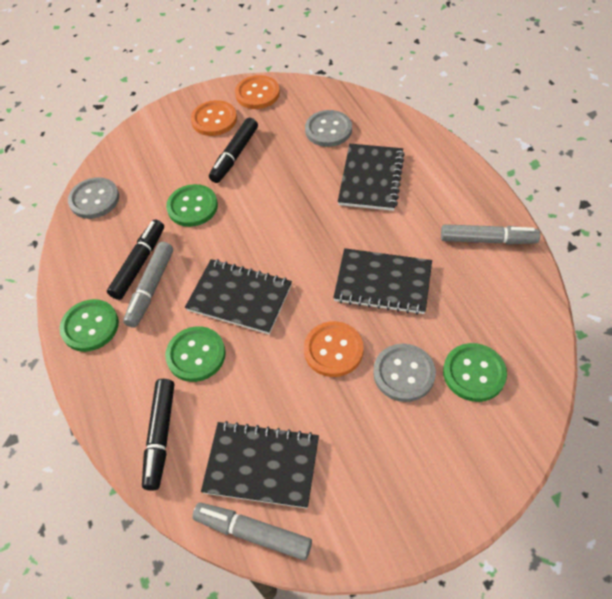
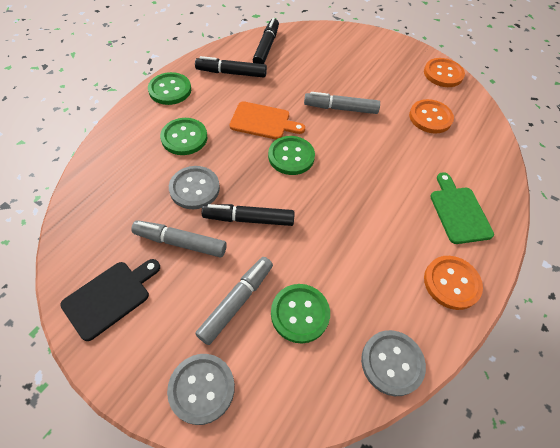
black cutting board: none = 0 -> [60,259,160,341] = 1
black notebook: [185,259,292,334] [201,421,319,509] [333,248,432,315] [338,144,405,211] = 4 -> none = 0
green cutting board: none = 0 -> [430,172,494,244] = 1
orange cutting board: none = 0 -> [230,101,305,140] = 1

